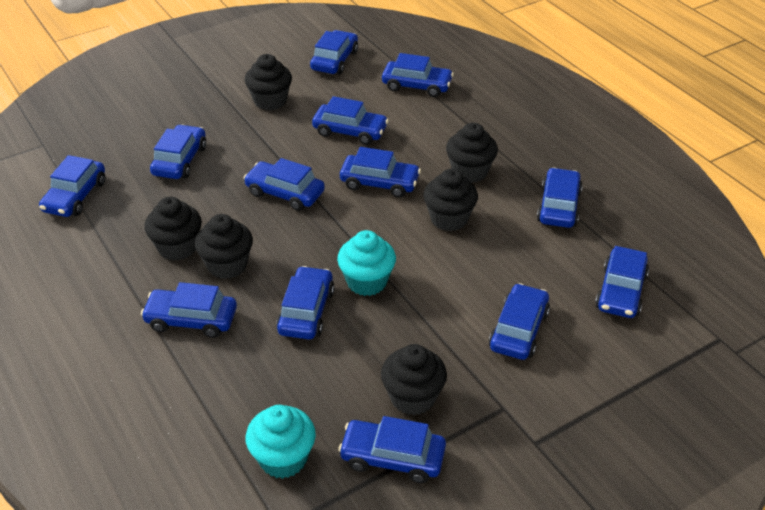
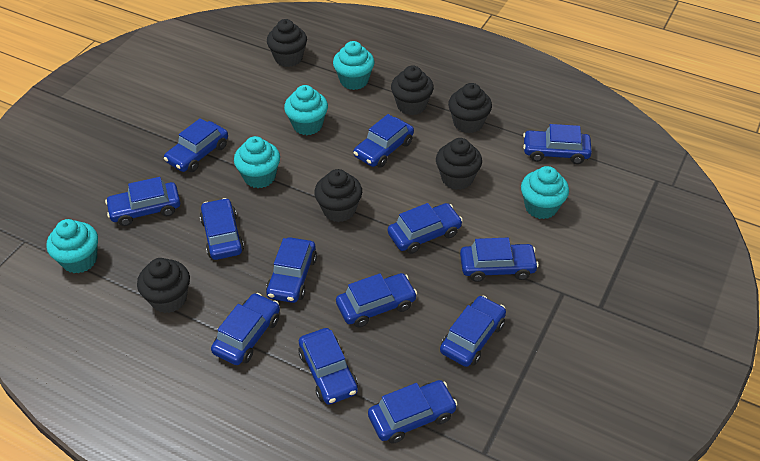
turquoise cupcake: [246,405,316,479] [337,230,396,296] = 2 -> [46,219,98,273] [234,136,280,188] [284,85,328,135] [333,41,375,90] [521,166,569,219] = 5

